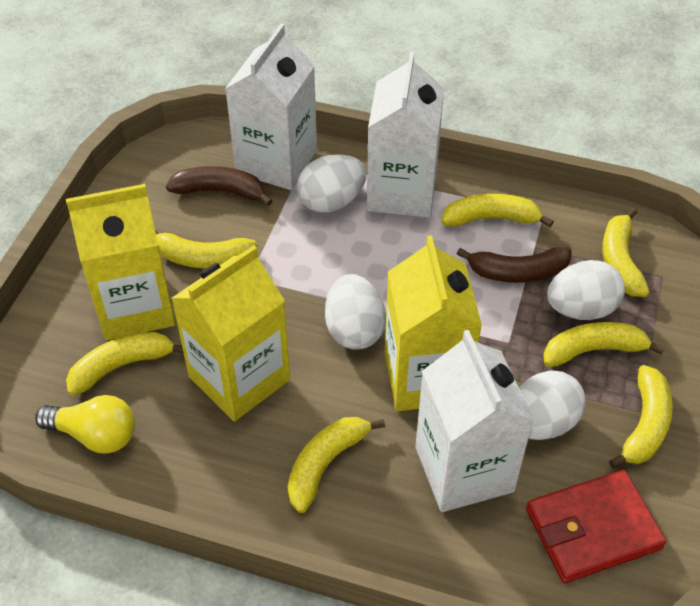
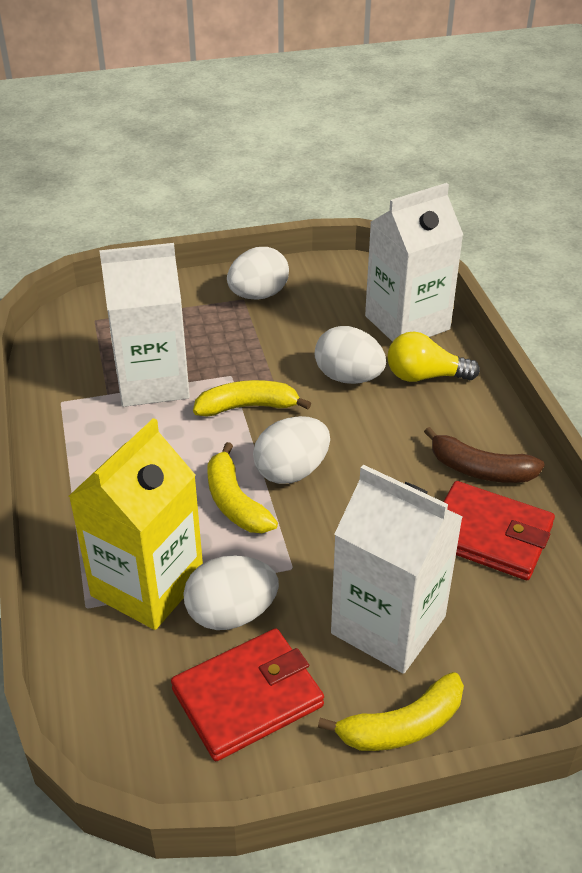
brown banana: [166,166,273,206] [457,247,572,283] = 2 -> [424,427,545,483] = 1
red wallet: [526,470,666,583] = 1 -> [171,628,324,761] [444,481,555,580] = 2
yellow banana: [66,332,184,396] [155,230,257,268] [288,417,385,513] [441,194,554,227] [543,322,665,367] [602,208,650,297] [609,365,673,469] = 7 -> [193,380,311,417] [207,442,278,533] [318,672,464,751] = 3
yellow carton: [66,184,175,340] [171,245,290,421] [385,235,482,411] = 3 -> [69,418,203,630] = 1

